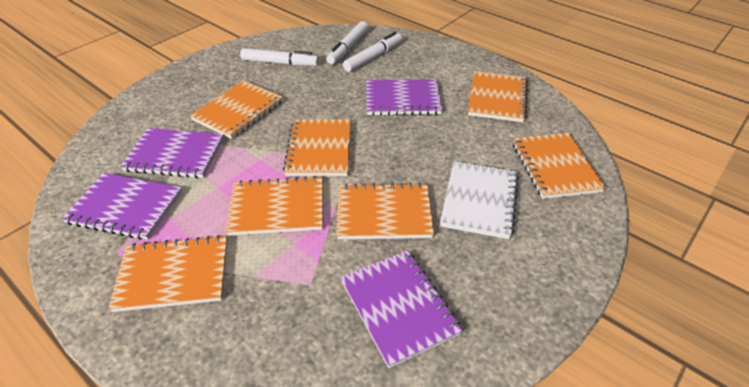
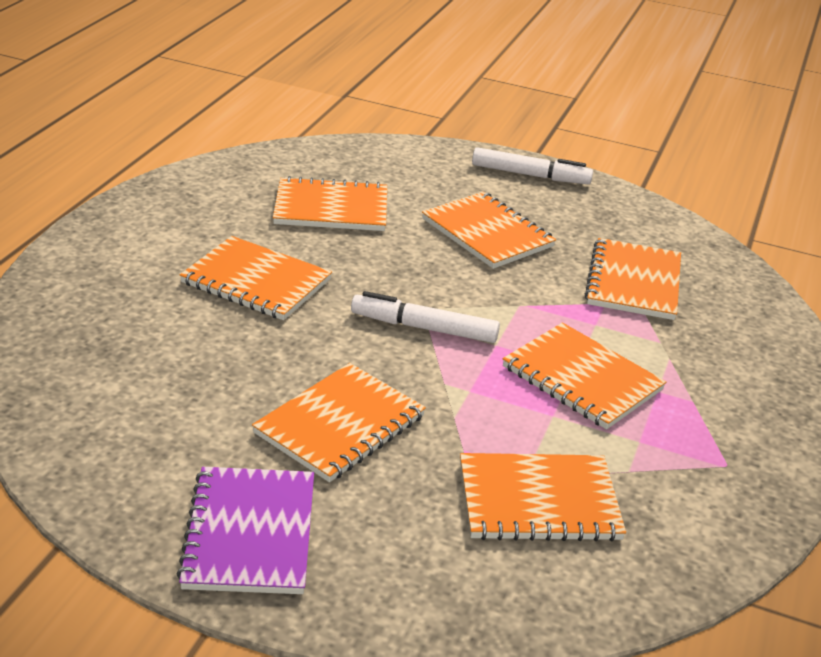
purple notebook: [62,173,182,240] [120,128,224,178] [340,250,463,368] [366,79,442,116] = 4 -> [177,467,314,594] = 1
white marker: [240,48,319,66] [327,21,369,64] [343,32,402,72] = 3 -> [351,291,500,343] [472,147,593,184] = 2
white notebook: [440,161,519,239] = 1 -> none = 0

